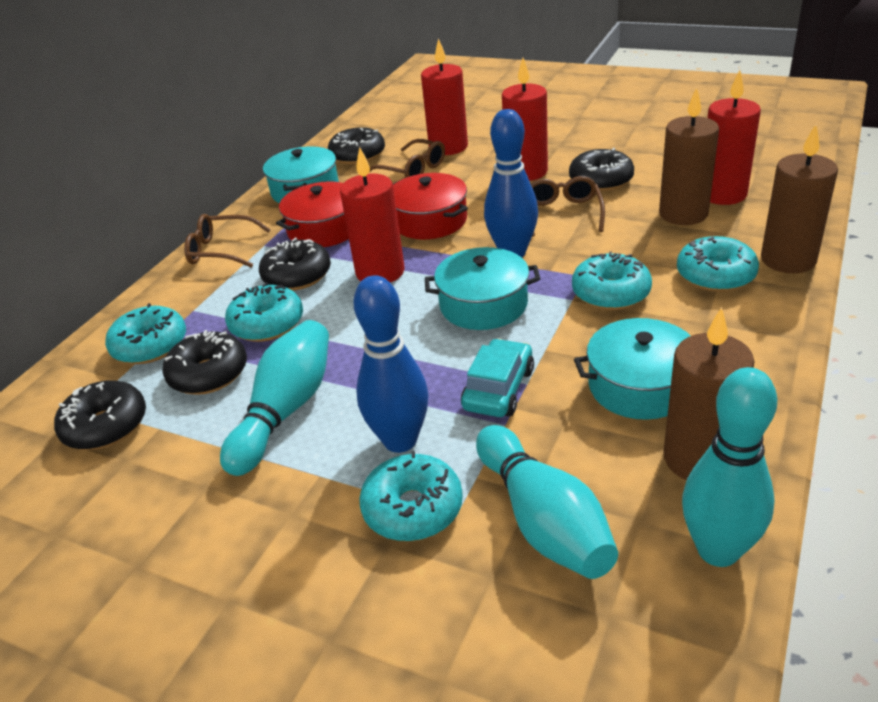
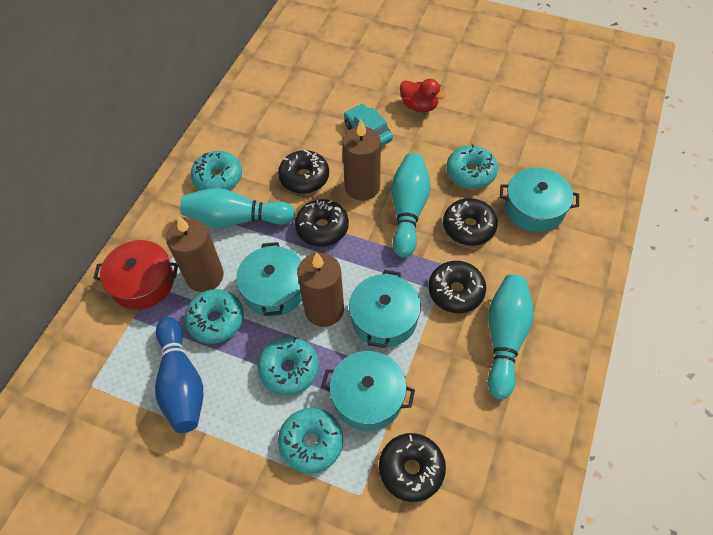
blue bowling pin: [353,275,429,453] [484,109,538,257] = 2 -> [155,317,203,433] = 1
brown glasses: [184,214,271,268] [369,139,445,178] [531,176,605,237] = 3 -> none = 0
red candle: [340,147,405,283] [421,38,468,155] [502,58,548,181] [707,70,761,205] = 4 -> none = 0
red duck: none = 0 -> [400,79,446,112] = 1
red pot: [276,181,349,247] [393,173,468,239] = 2 -> [93,240,178,310] = 1
turquoise pot: [263,146,339,203] [425,247,540,330] [574,318,691,420] = 3 -> [236,242,302,317] [321,351,415,431] [349,270,421,348] [500,167,579,232] = 4

